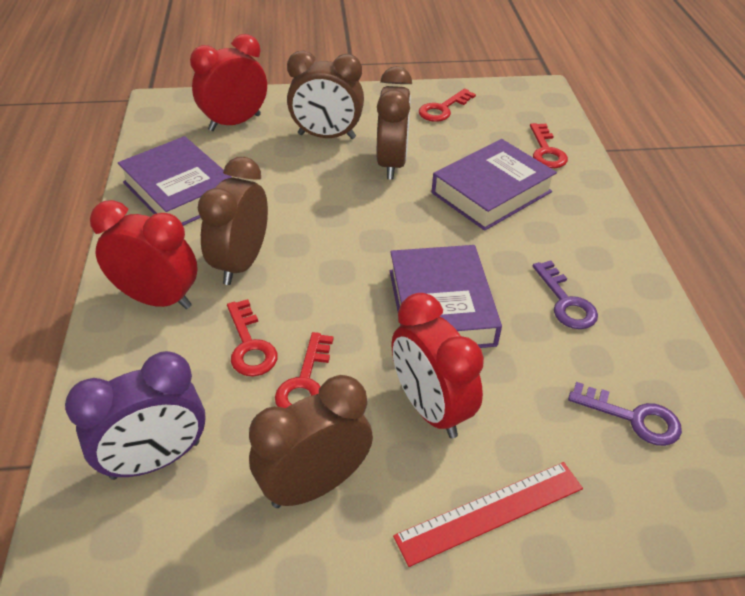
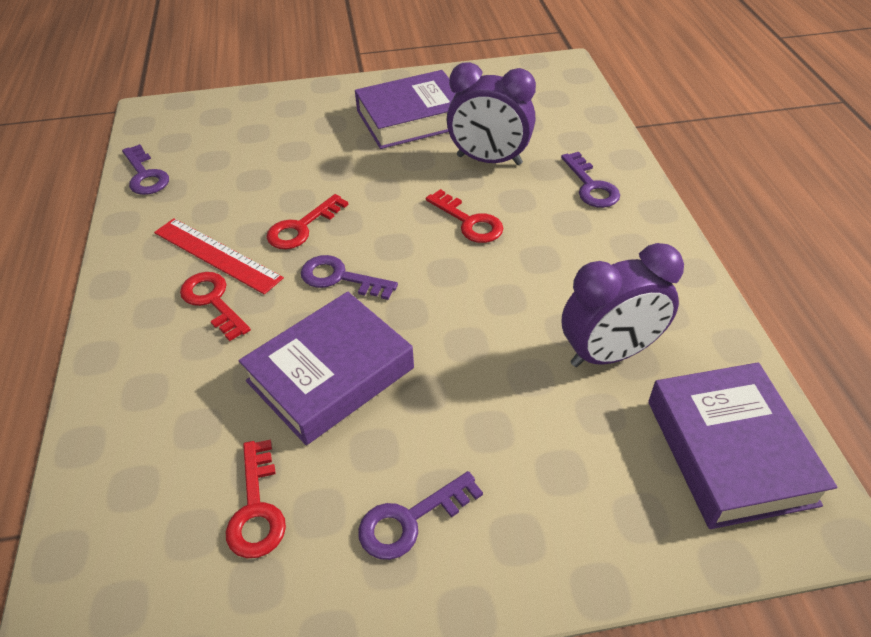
brown clock: [198,157,268,285] [249,375,373,508] [287,51,364,139] [377,66,412,180] = 4 -> none = 0
purple clock: [65,351,206,480] = 1 -> [447,62,536,165] [562,243,684,367] = 2
purple key: [532,261,598,329] [568,382,682,446] = 2 -> [122,144,169,195] [301,255,398,300] [358,471,483,560] [561,152,620,208] = 4
red clock: [90,200,198,309] [190,34,267,131] [392,293,484,438] = 3 -> none = 0

